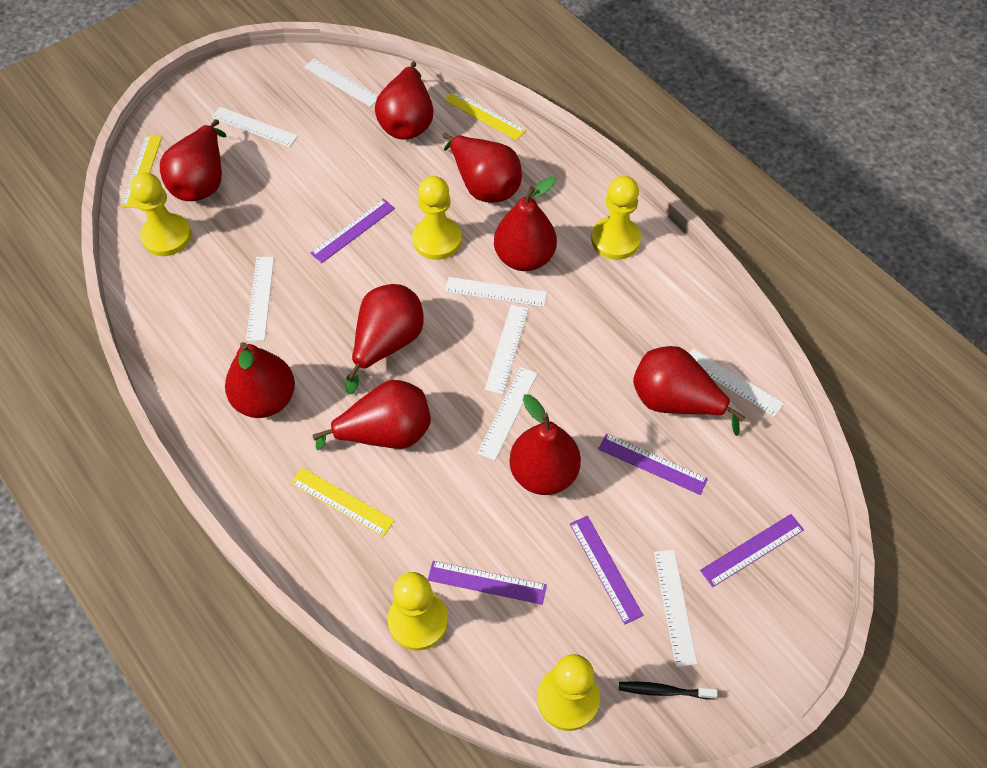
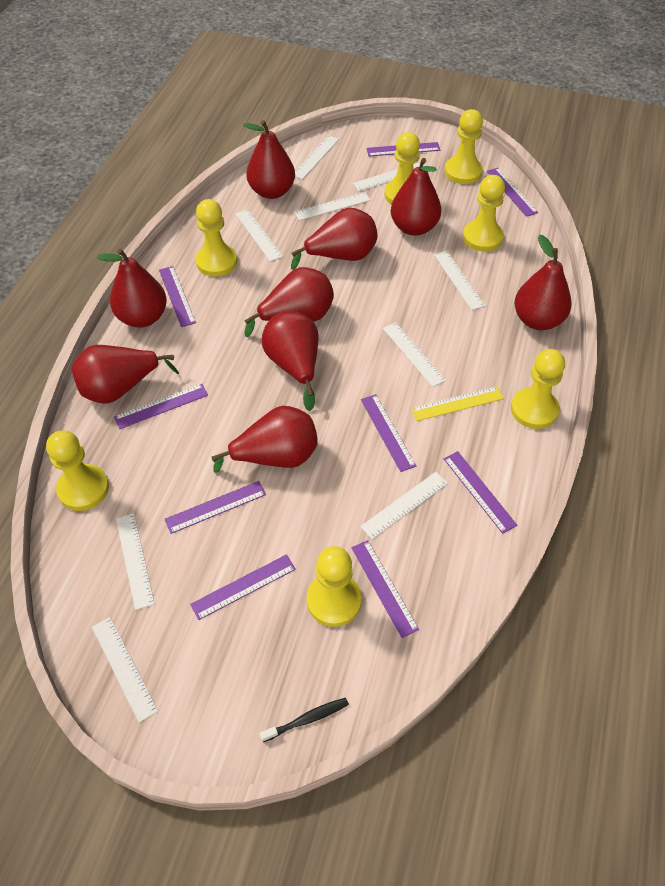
purple ruler: [310,199,395,263] [428,561,547,605] [570,516,643,624] [598,433,708,495] [700,514,804,587] = 5 -> [114,384,208,429] [159,266,196,327] [164,481,266,534] [190,554,296,620] [351,540,419,638] [361,394,416,472] [367,142,440,157] [444,451,517,534] [487,168,538,217] = 9
white ruler: [212,106,298,147] [246,257,274,341] [304,58,378,107] [445,277,547,307] [477,367,538,461] [485,305,529,394] [654,550,697,667] [689,348,784,417] = 8 -> [92,617,158,723] [116,513,155,610] [235,209,283,262] [294,192,371,221] [295,135,339,180] [353,163,420,191] [360,472,448,539] [383,322,446,387] [434,251,485,310] = 9
yellow pawn: [130,172,192,256] [388,572,448,651] [412,176,462,260] [537,654,600,731] [591,176,641,260] = 5 -> [46,430,109,511] [195,199,237,277] [307,546,362,627] [384,132,420,204] [445,109,483,184] [463,175,505,251] [511,349,565,429] = 7
yellow ruler: [121,135,162,208] [291,467,395,537] [444,91,526,140] = 3 -> [411,386,504,421] = 1

